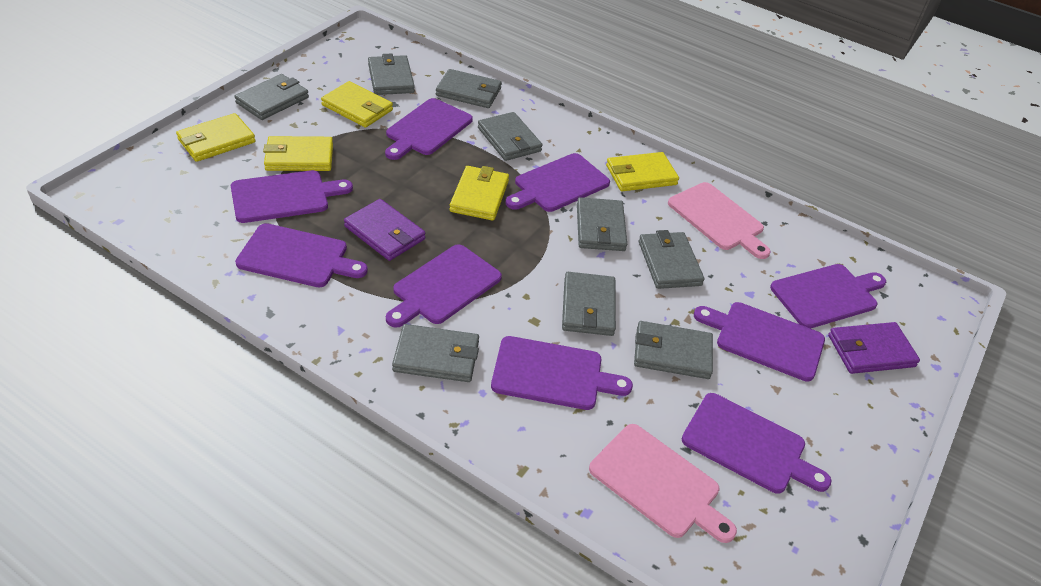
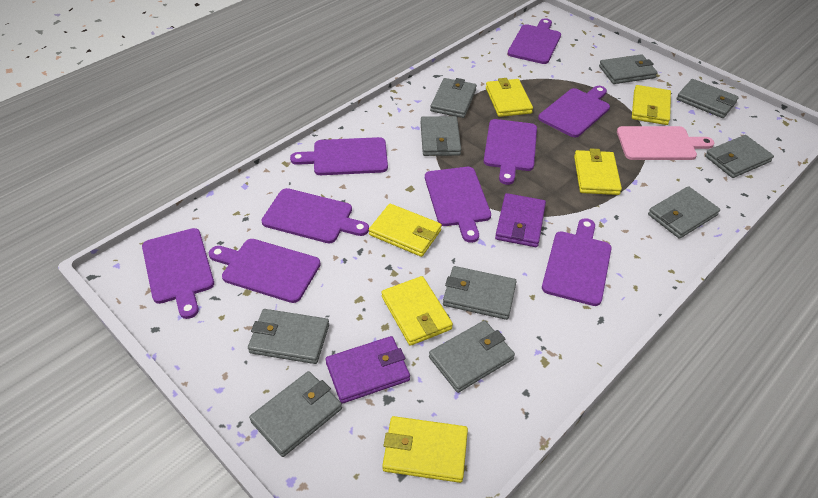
grey wallet: [235,74,309,120] [368,54,415,95] [392,324,479,382] [436,69,502,108] [478,112,543,161] [562,272,616,336] [577,197,627,251] [634,321,713,379] [639,230,705,289] = 9 -> [248,309,329,364] [249,371,342,457] [421,116,461,156] [429,320,515,393] [430,78,477,118] [443,266,517,320] [599,54,658,84] [648,186,720,239] [677,79,739,118] [705,135,774,178] = 10
pink cutting board: [589,424,737,543] [668,182,771,259] = 2 -> [617,126,714,160] = 1
yellow wallet: [176,113,256,162] [263,136,333,171] [321,81,393,128] [449,166,509,221] [606,152,679,191] = 5 -> [369,204,442,257] [382,276,453,346] [382,416,468,483] [486,78,533,117] [574,148,622,195] [632,85,671,125] = 6

